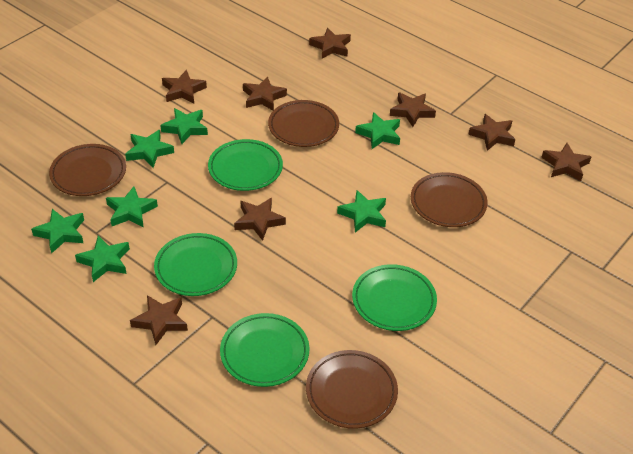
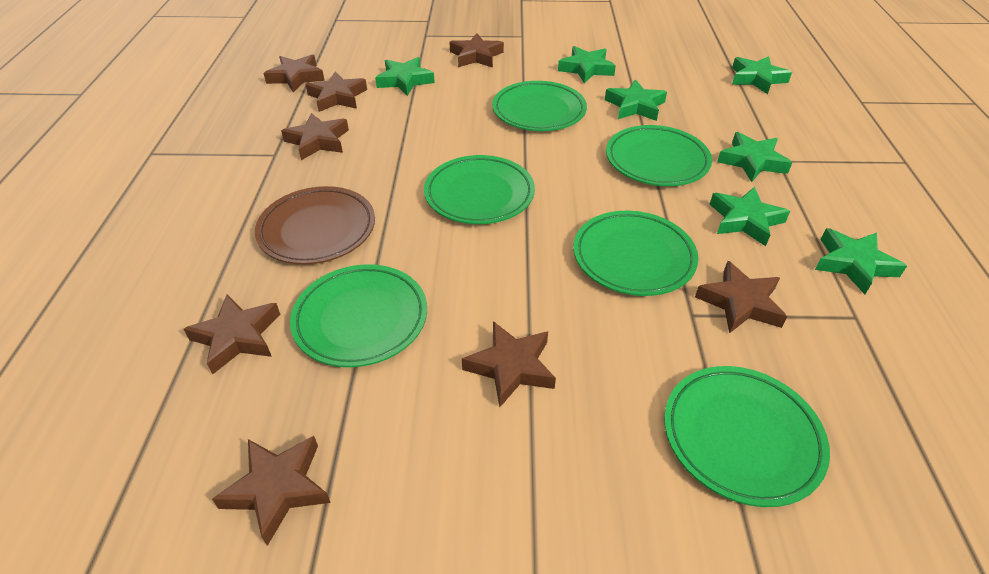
brown plate: [49,144,126,196] [268,100,339,147] [306,350,398,429] [411,172,488,227] = 4 -> [255,186,375,265] = 1
green plate: [154,233,237,296] [208,139,283,191] [220,313,310,387] [352,264,437,331] = 4 -> [290,264,427,367] [424,155,535,224] [492,81,587,131] [573,211,699,296] [606,125,712,186] [664,366,830,507] = 6

